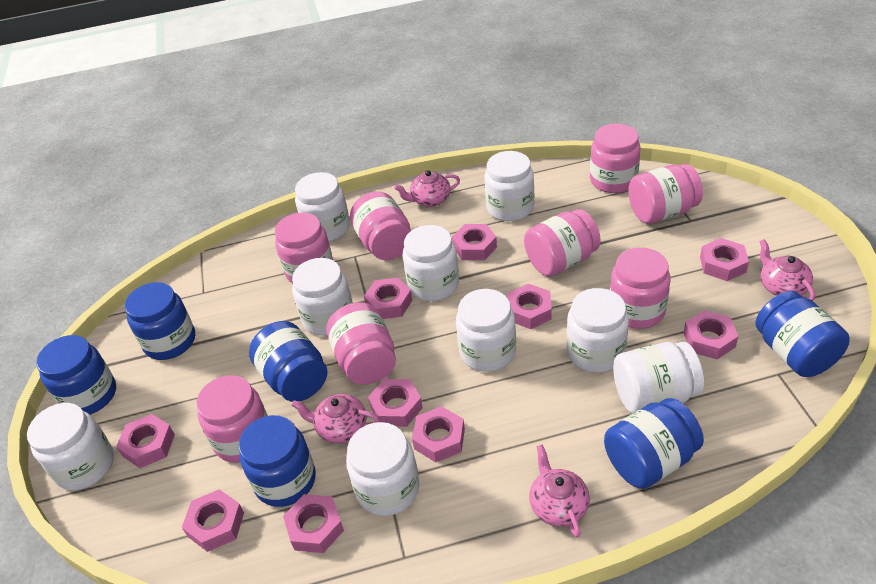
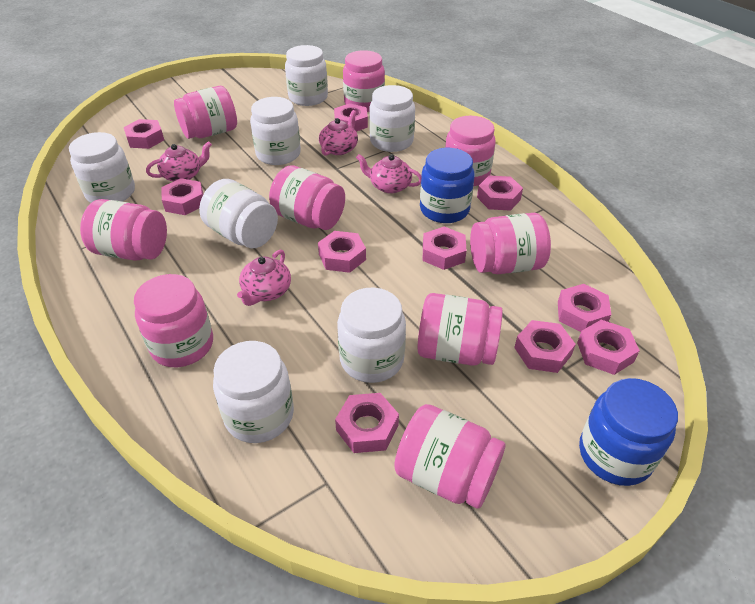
blue jar: [36,335,116,415] [125,282,195,360] [239,415,316,507] [249,321,327,402] [604,398,704,489] [755,291,850,377] = 6 -> [420,148,475,223] [579,378,678,486] = 2
pink jar: [196,375,268,463] [275,213,333,283] [326,302,396,385] [350,191,411,260] [524,209,601,277] [590,124,641,193] [610,247,670,329] [628,164,703,224] = 8 -> [80,199,167,261] [134,274,213,367] [174,86,237,139] [269,165,345,230] [343,50,385,112] [394,404,505,509] [417,293,503,366] [445,116,496,186] [470,213,551,274] = 9
white jar: [27,403,114,490] [292,258,353,336] [295,172,350,242] [346,422,419,516] [402,225,459,301] [456,289,516,372] [484,151,534,221] [566,288,629,373] [613,342,704,414] = 9 -> [69,132,135,203] [199,179,278,248] [213,341,294,443] [250,97,301,165] [285,45,328,106] [337,287,406,383] [369,85,415,152] = 7

